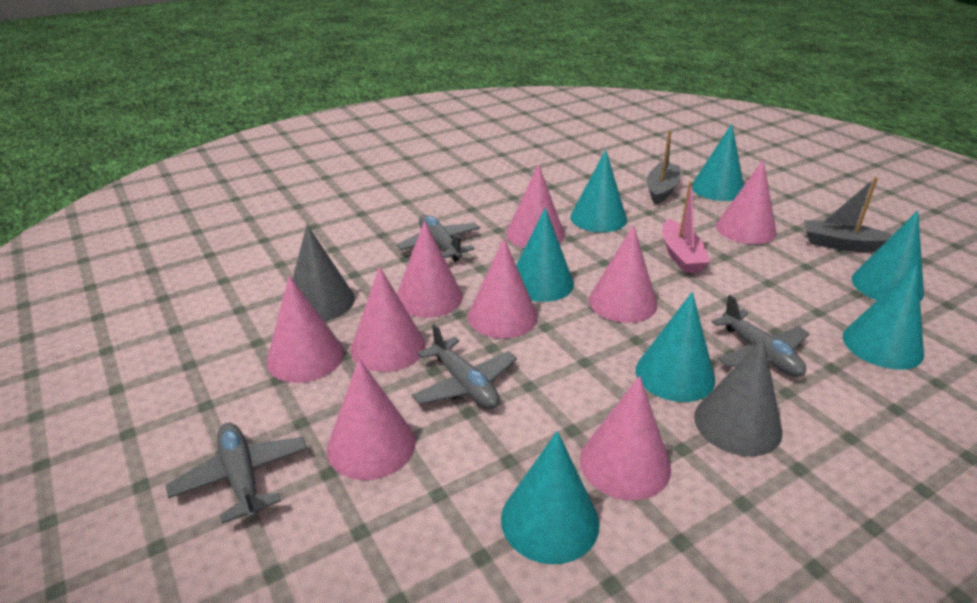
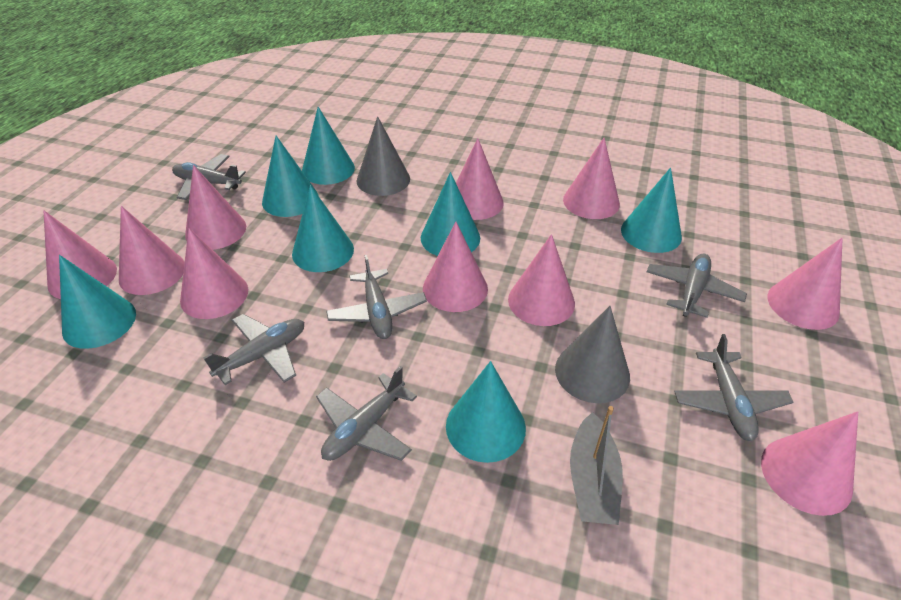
grey boat: [647,130,680,205] [804,177,892,252] = 2 -> [570,406,623,525] = 1
grey plane: [166,423,307,524] [396,215,480,262] [412,323,517,409] [712,295,810,377] = 4 -> [172,154,246,200] [203,314,304,385] [316,366,417,461] [326,255,427,339] [647,254,747,318] [674,334,793,441] = 6
pink boat: [662,181,711,273] = 1 -> none = 0
pink cone: [267,275,344,383] [327,358,415,480] [351,266,425,372] [397,221,463,318] [468,238,538,338] [506,164,565,248] [580,376,671,500] [589,225,657,323] [716,160,776,244] = 9 -> [44,211,117,299] [119,206,185,295] [180,228,248,319] [185,165,246,250] [423,222,488,312] [456,138,504,220] [508,234,575,326] [563,138,620,219] [761,411,858,516] [768,238,843,330] = 10

